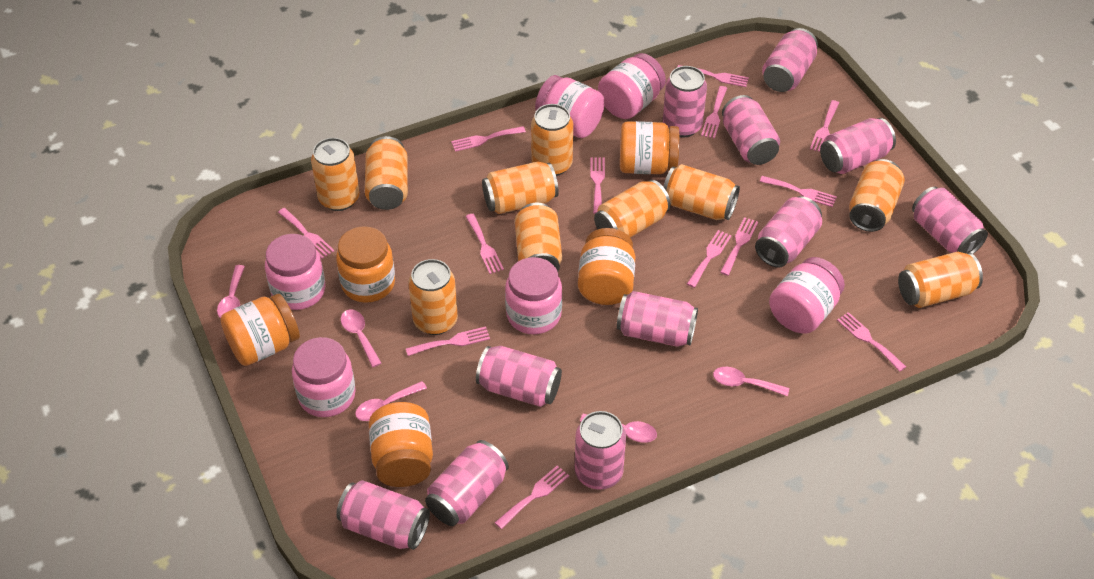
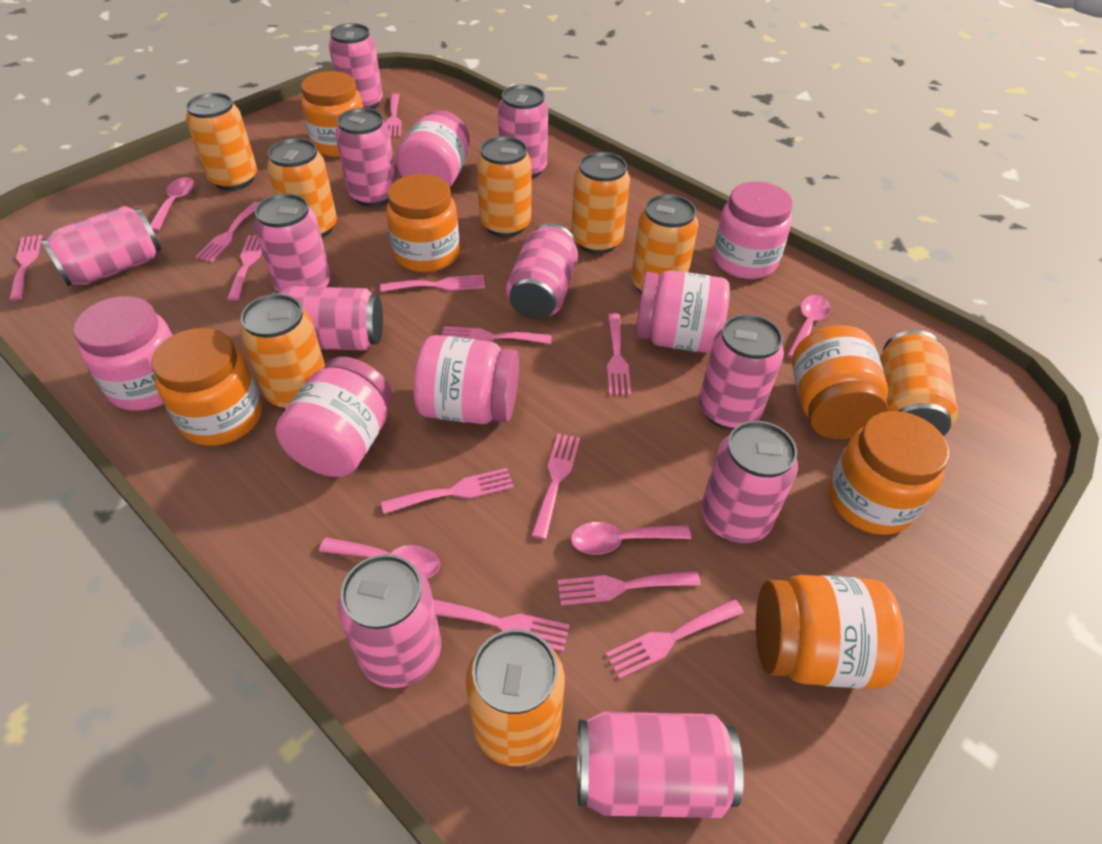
orange can: [311,138,360,211] [365,136,408,210] [409,259,458,335] [482,161,559,214] [515,202,562,272] [531,104,573,176] [594,180,671,238] [663,164,740,220] [849,159,905,232] [898,252,983,308] = 10 -> [186,92,257,190] [240,294,325,409] [267,138,337,238] [466,629,565,766] [476,136,532,237] [571,152,630,254] [631,194,698,293] [880,330,958,436] = 8
orange jar: [221,294,300,366] [336,226,395,303] [369,402,433,487] [578,228,635,305] [620,121,679,174] = 5 -> [151,328,262,446] [301,71,363,157] [386,174,459,273] [756,575,904,689] [792,325,888,439] [828,411,949,535] = 6
pink fork: [278,208,334,259] [406,327,490,356] [451,126,526,152] [465,214,504,274] [494,465,569,529] [590,157,605,214] [678,65,749,87] [687,230,732,288] [701,86,727,139] [720,217,758,276] [760,176,837,207] [810,100,839,152] [837,312,906,372] = 13 -> [9,235,42,301] [196,202,259,262] [227,235,262,301] [380,275,485,292] [381,468,514,514] [386,93,402,137] [433,599,570,652] [442,326,552,344] [531,433,580,540] [557,571,701,606] [606,599,744,679] [607,313,631,395] = 12
pink spoon: [217,265,245,318] [341,309,382,367] [355,381,427,421] [580,414,657,443] [713,367,789,396] = 5 -> [150,177,195,231] [319,537,440,579] [571,522,691,555] [788,295,831,358] = 4

